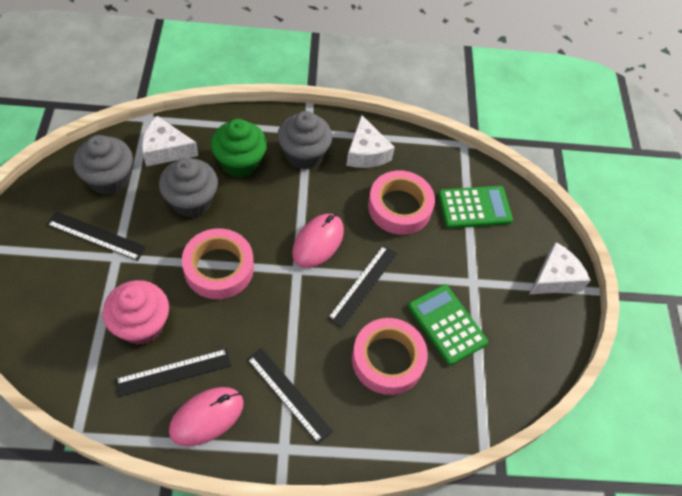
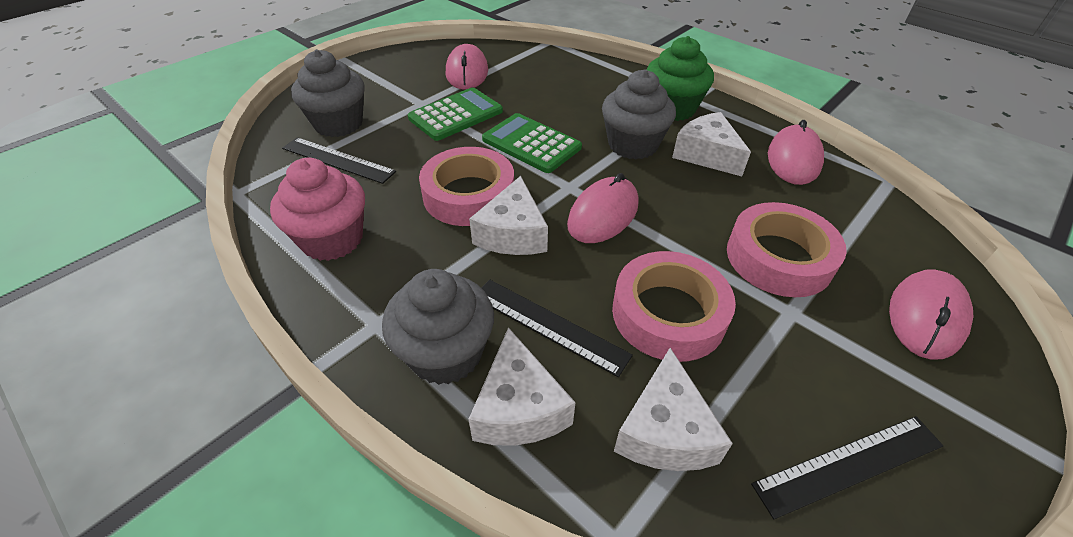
black ruler: [47,211,146,261] [115,349,231,397] [247,348,333,444] [328,245,397,328] = 4 -> [282,137,396,184] [482,280,633,377] [751,416,943,519] = 3
pink mouse: [169,387,244,446] [292,214,344,268] = 2 -> [446,44,488,90] [567,173,638,243] [768,120,824,185] [889,269,973,360] = 4
white cheese: [142,116,198,166] [346,115,395,168] [529,242,591,294] = 3 -> [468,327,576,446] [469,176,548,255] [614,348,733,471] [672,112,751,176] = 4

